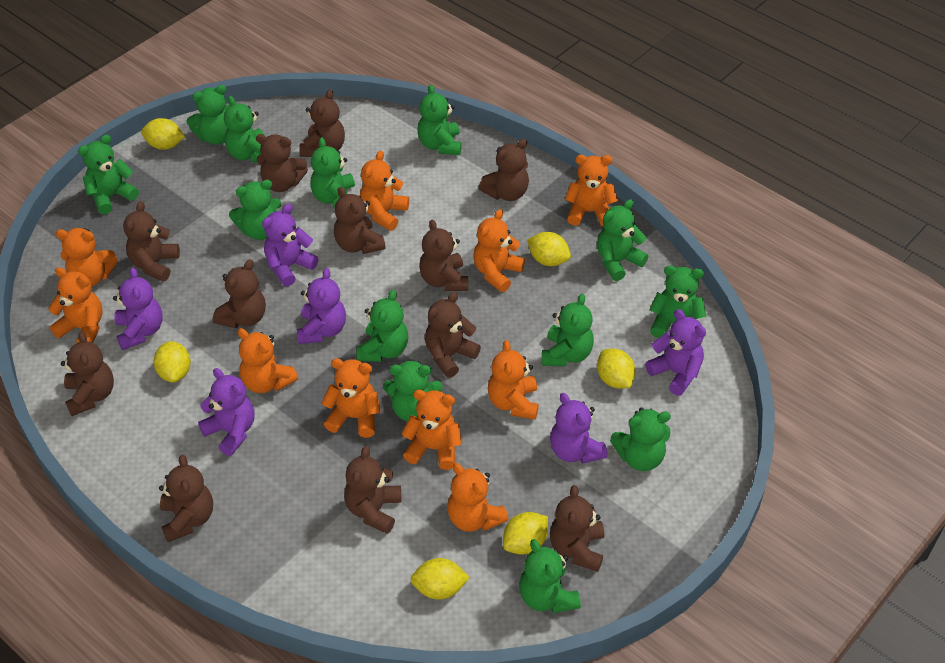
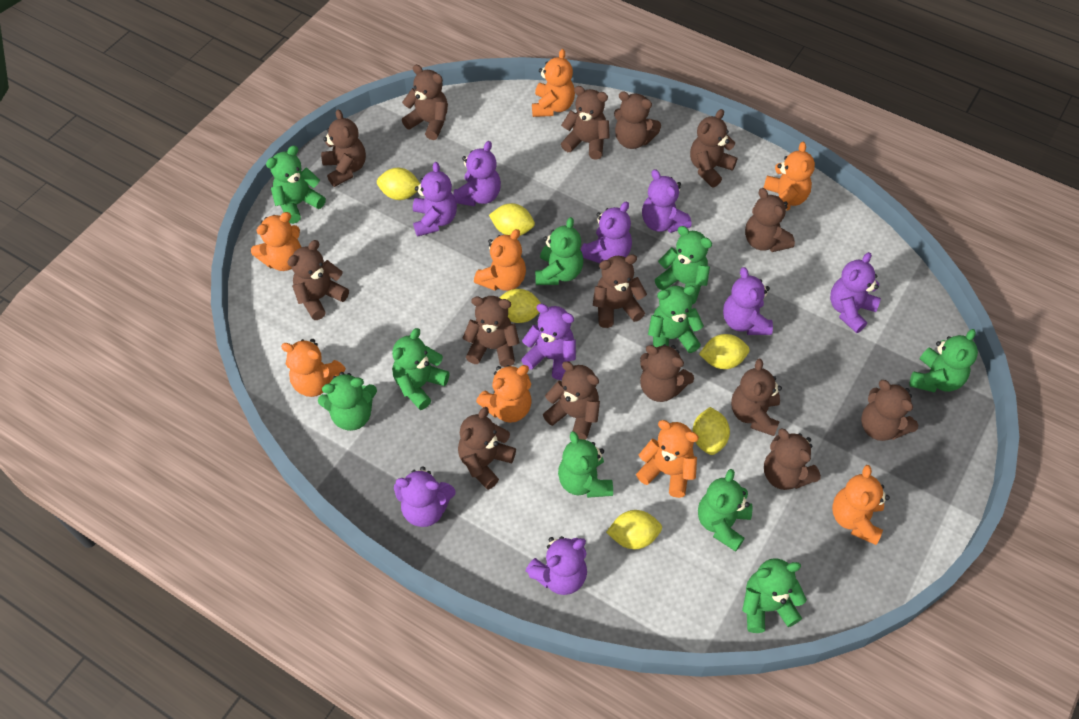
brown teddy bear: [61,332,114,416] [123,201,180,282] [159,455,213,542] [213,259,266,328] [256,134,308,192] [299,89,345,157] [334,187,385,254] [344,446,401,534] [419,219,468,291] [425,292,481,378] [478,139,529,201] [550,485,604,572] = 12 -> [287,240,349,320] [321,109,366,187] [402,65,448,140] [458,407,516,490] [463,296,520,367] [543,361,600,440] [561,86,610,159] [593,254,647,328] [614,91,661,149] [640,344,694,402] [690,109,737,187] [731,358,782,436] [745,188,795,252] [764,428,821,490] [861,380,918,441] = 15
green teddy bear: [78,135,139,214] [186,85,230,145] [224,96,264,163] [229,180,281,240] [310,137,355,208] [357,290,408,362] [383,360,443,422] [417,84,462,155] [519,539,581,613] [542,294,594,366] [597,199,648,281] [610,408,671,471] [649,265,707,338] = 13 -> [266,145,326,224] [318,372,377,431] [392,328,450,410] [535,217,584,285] [558,431,613,498] [648,285,704,353] [655,226,712,304] [698,469,752,552] [742,558,807,633] [909,329,978,392] = 10
orange teddy bear: [48,267,103,343] [56,228,118,286] [238,328,298,393] [321,359,381,438] [360,150,409,231] [401,390,462,470] [447,463,509,532] [473,209,525,292] [488,340,539,420] [565,155,618,226] = 10 -> [251,212,301,271] [281,339,346,397] [474,229,526,291] [476,365,532,423] [532,49,575,117] [636,420,699,498] [763,142,815,211] [832,465,890,545] = 8
purple teddy bear: [113,267,163,350] [198,368,255,456] [262,204,319,286] [297,268,346,344] [550,393,607,464] [645,309,706,396] = 6 -> [394,466,455,527] [413,162,457,237] [453,141,501,206] [521,304,576,380] [526,536,587,595] [581,202,632,263] [642,169,691,233] [723,267,773,335] [830,252,881,333] = 9

